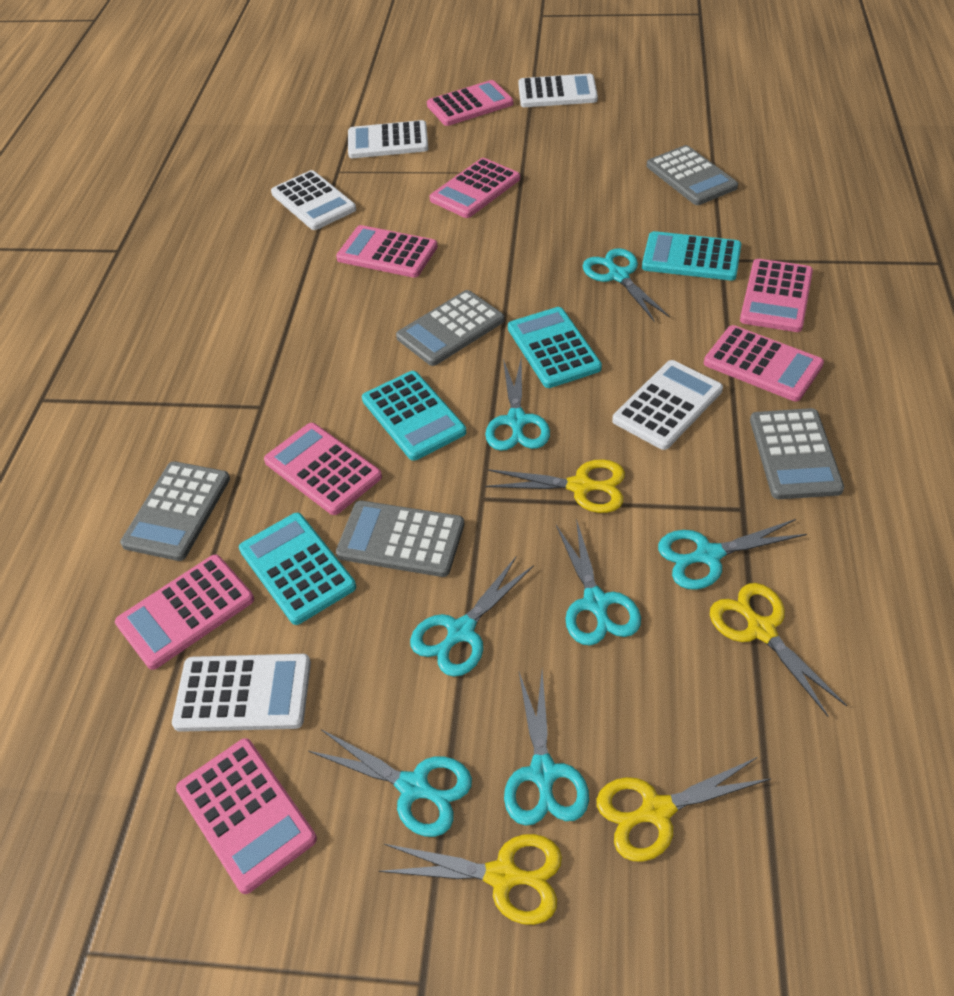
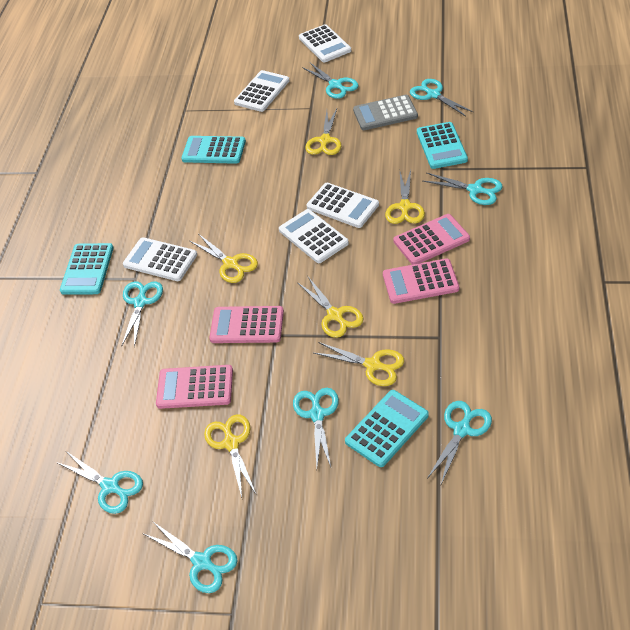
grey calculator: [120,461,230,561] [336,501,464,577] [396,290,505,366] [647,145,738,205] [750,408,844,499] = 5 -> [353,95,418,130] = 1
pink calculator: [115,554,254,670] [176,738,317,894] [264,423,382,515] [336,225,438,278] [427,80,513,126] [430,158,520,218] [704,325,824,401] [740,259,813,332] = 8 -> [156,365,233,409] [209,306,284,343] [383,258,459,304] [393,214,470,265] = 4
turquoise scissors: [308,729,472,837] [410,556,534,677] [485,358,550,451] [504,671,589,826] [556,519,641,645] [582,248,670,322] [658,519,807,590] = 7 -> [56,451,143,514] [121,281,163,347] [142,521,238,593] [293,388,339,467] [302,63,358,99] [410,79,473,116] [423,172,503,205] [427,401,492,484] = 8
yellow scissors: [379,834,562,925] [485,459,625,513] [597,757,772,862] [710,583,847,717] = 4 -> [190,234,258,283] [204,415,256,497] [297,277,364,338] [305,109,341,155] [314,342,404,386] [385,170,425,224] = 6

